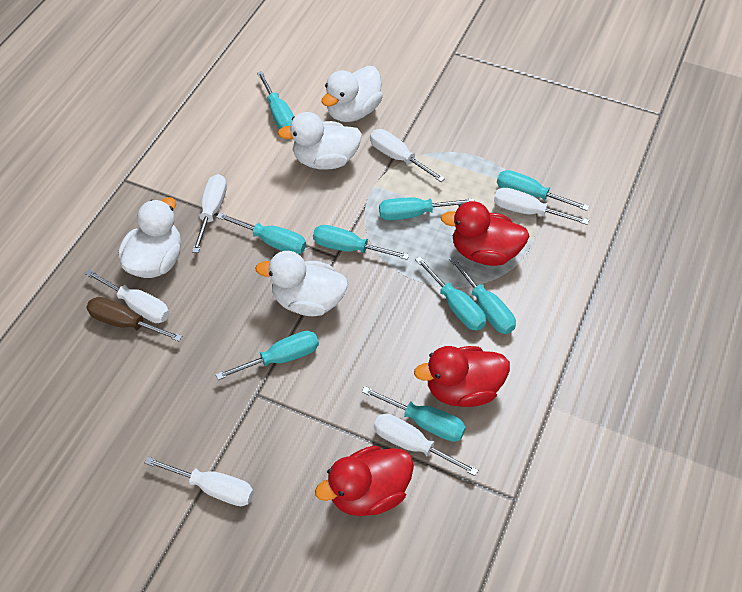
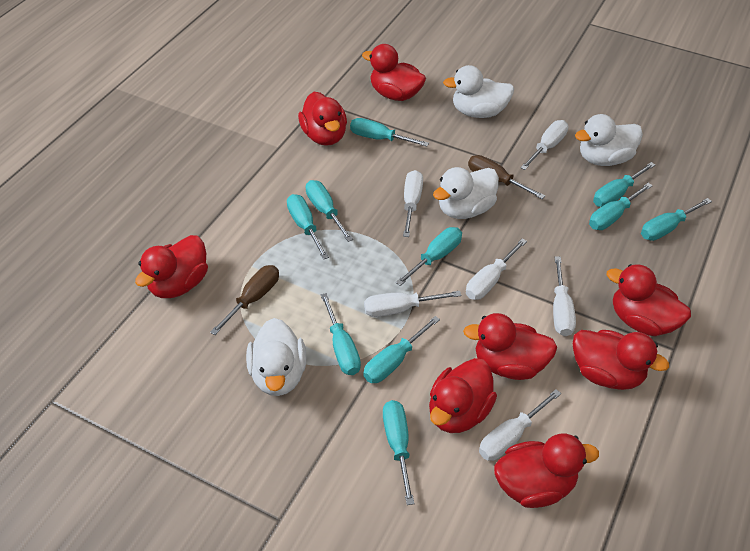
brown screwdriver: [86,297,182,341] = 1 -> [210,265,279,335] [468,155,545,199] = 2
red duck: [315,446,414,516] [414,346,510,407] [441,201,529,266] = 3 -> [135,235,208,298] [298,92,347,146] [362,44,426,101] [429,358,497,433] [463,313,557,380] [494,434,599,508] [573,330,669,390] [607,264,691,336] = 8
turquoise screwdriver: [216,213,306,254] [216,331,319,380] [257,71,294,130] [313,225,409,260] [361,386,466,442] [379,197,474,220] [415,257,486,331] [449,256,516,334] [497,170,589,211] = 9 -> [287,194,329,260] [306,180,353,242] [321,293,361,375] [350,118,429,147] [363,316,440,383] [383,400,414,505] [396,227,462,286] [589,183,653,230] [593,162,655,207] [641,198,712,241] = 10

